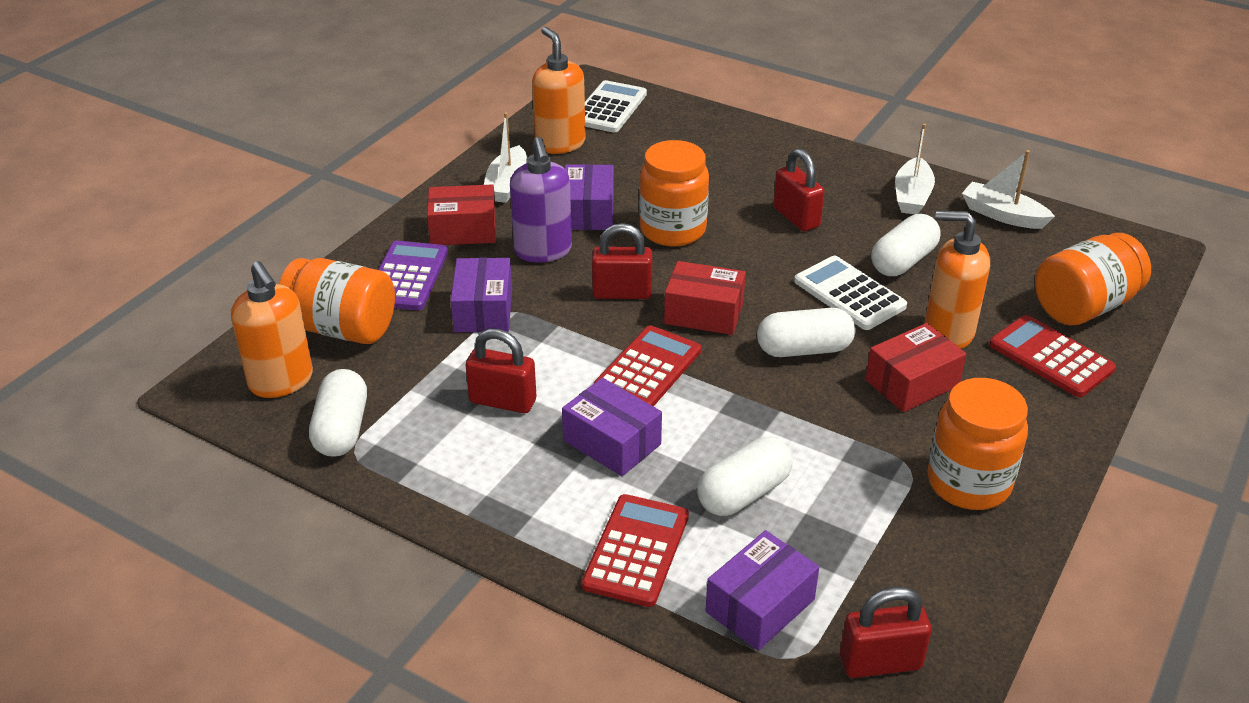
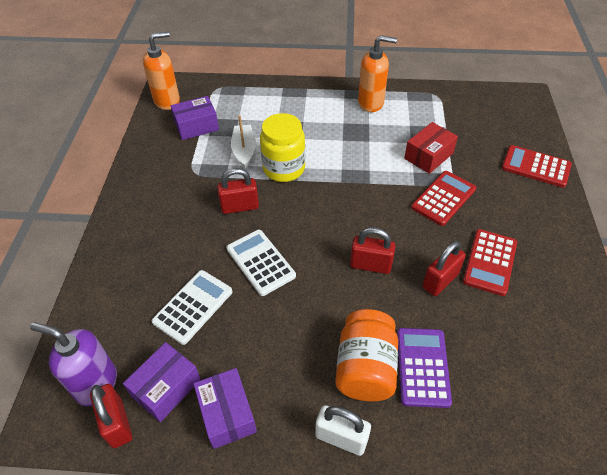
orange jar: [279,258,395,344] [639,140,709,246] [927,378,1028,510] [1035,233,1151,326] = 4 -> [335,309,398,402] = 1
orange soap dispenser: [231,261,313,398] [532,27,586,154] [924,211,990,349] = 3 -> [143,32,180,110] [358,35,397,112] = 2
purple box: [450,258,512,332] [562,378,662,476] [565,164,614,230] [705,530,819,651] = 4 -> [123,342,201,422] [171,96,219,140] [194,368,257,449] = 3
red box: [427,184,496,245] [664,261,746,335] [865,323,967,412] = 3 -> [404,122,458,174] = 1
white boat: [484,112,527,203] [895,124,935,215] [962,150,1055,229] = 3 -> [231,115,256,169] = 1
white capsule: [309,369,367,457] [697,437,792,516] [757,308,856,357] [871,214,940,276] = 4 -> none = 0
white padlock: none = 0 -> [316,405,371,456] = 1
yellow jar: none = 0 -> [260,113,305,182] = 1

